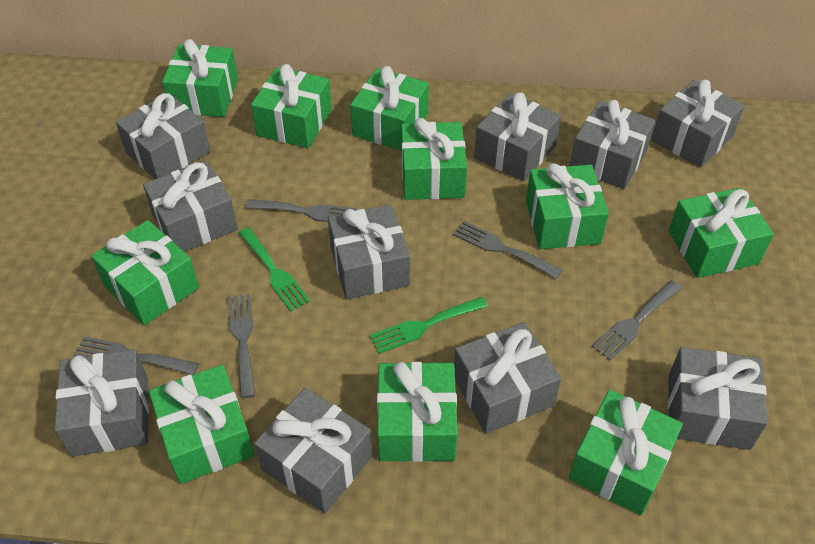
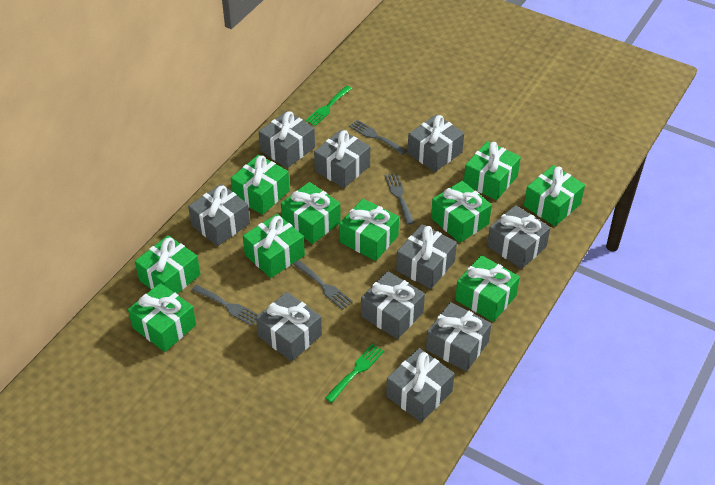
grey fork: [74,336,199,375] [227,294,255,398] [246,199,357,222] [453,221,562,279] [592,281,682,360] = 5 -> [192,284,259,326] [293,260,353,310] [349,120,407,155] [385,173,414,225] = 4

